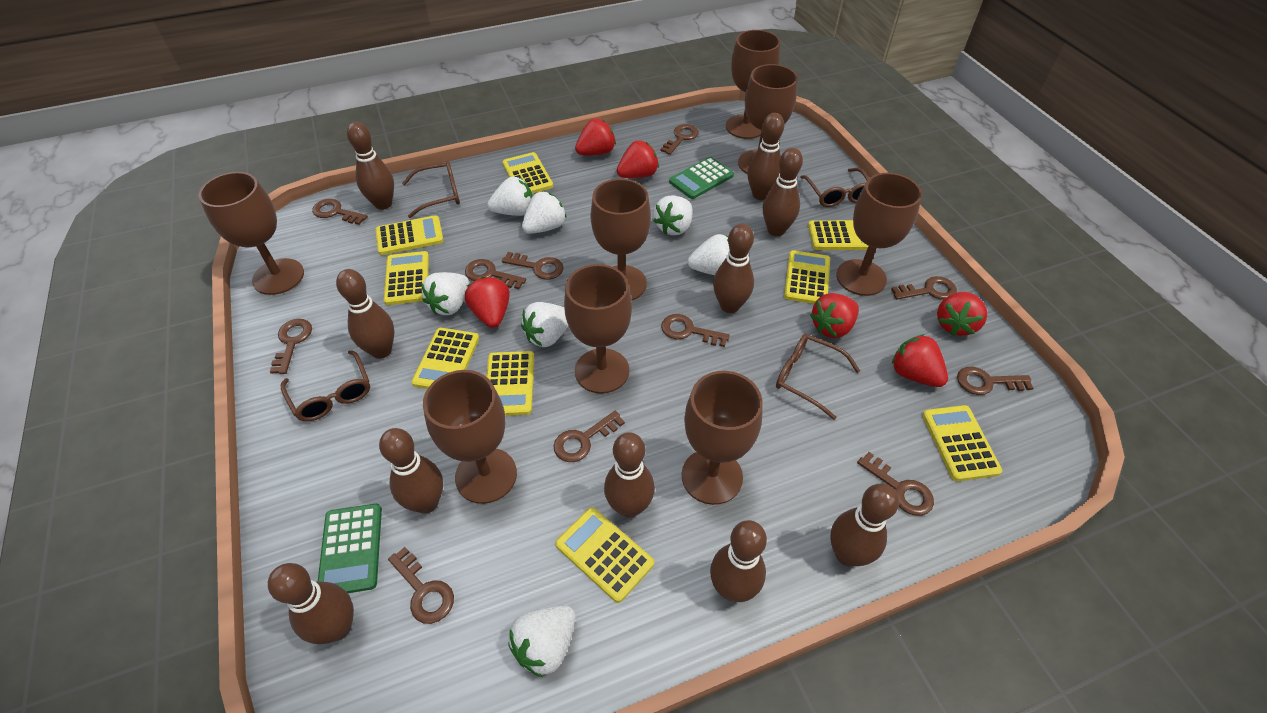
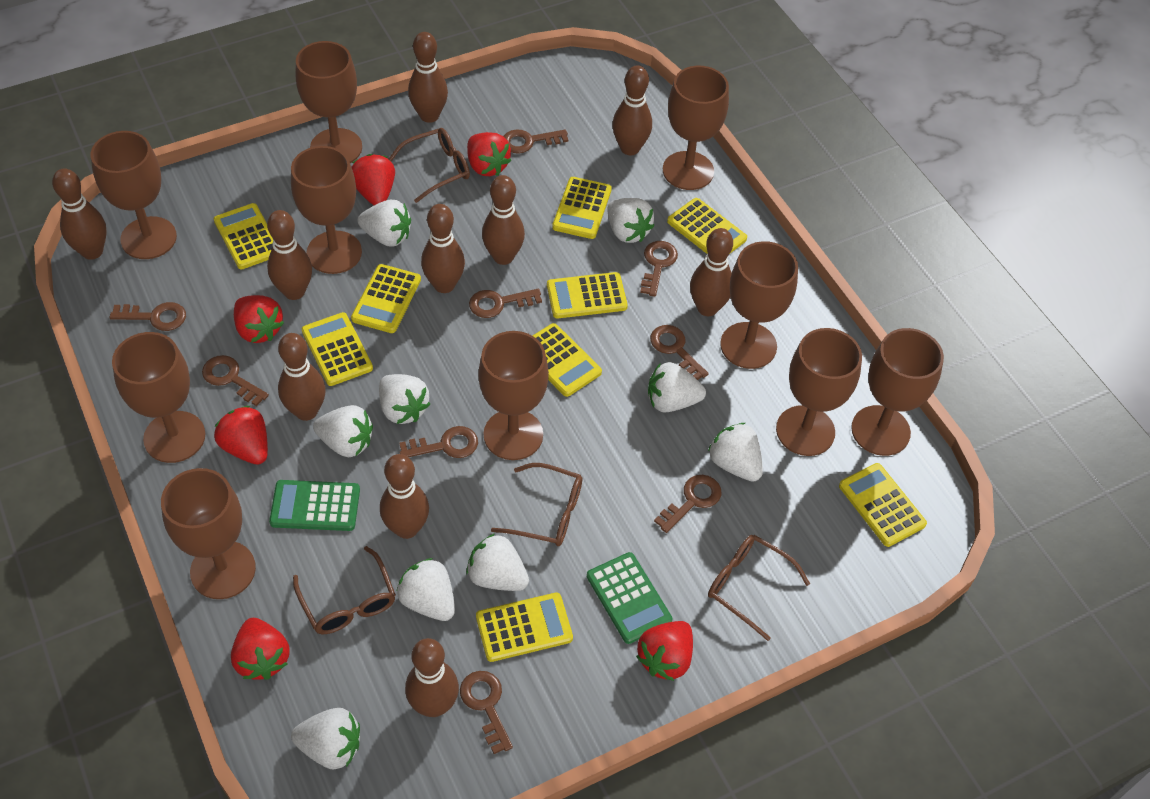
brown goblet: [198,172,304,295] [423,370,517,504] [564,264,632,394] [590,179,651,301] [682,371,763,505] [726,30,780,139] [738,64,798,174] [836,173,922,296] = 8 -> [91,131,177,259] [112,332,206,463] [161,468,256,599] [291,146,362,274] [295,41,362,163] [478,331,549,460] [663,66,729,190] [720,241,798,369] [776,328,862,456] [851,328,944,456] = 10
brown key: [270,319,312,374] [312,199,368,225] [388,547,454,624] [465,259,526,289] [502,252,564,280] [554,411,625,462] [660,124,699,155] [661,314,730,347] [857,452,934,516] [891,276,957,300] [957,367,1033,395] = 11 -> [110,302,186,331] [202,355,269,406] [399,426,478,458] [460,671,513,754] [469,288,542,318] [504,129,568,154] [640,241,678,297] [650,325,709,380] [654,475,721,533] = 9
white strawberry: [421,272,469,315] [488,177,532,216] [508,605,575,677] [521,302,569,347] [522,192,567,234] [653,195,693,235] [688,234,730,275] = 7 -> [291,708,360,769] [313,405,373,457] [358,200,411,246] [379,374,430,424] [396,558,455,621] [466,534,529,591] [608,198,654,243] [648,362,706,413] [708,423,763,482] = 9

